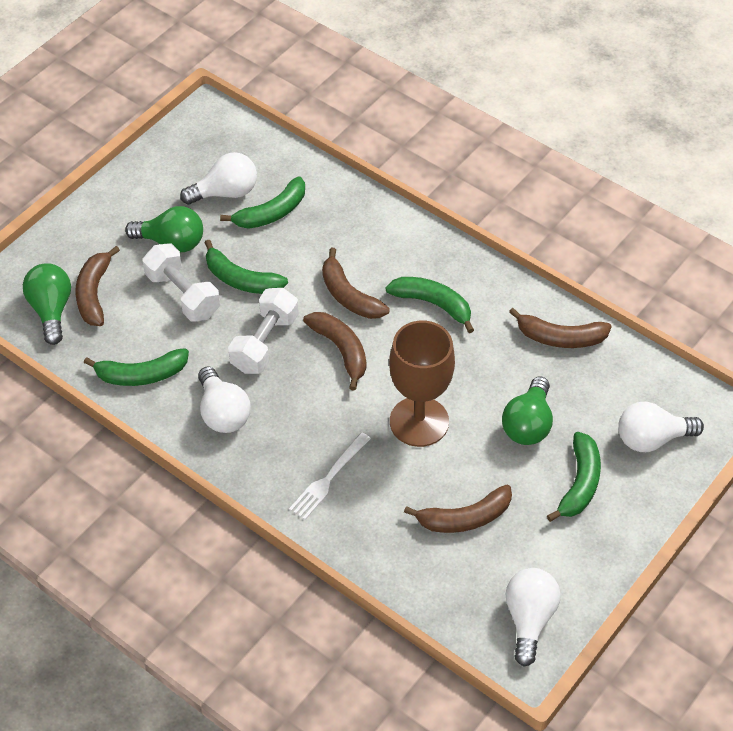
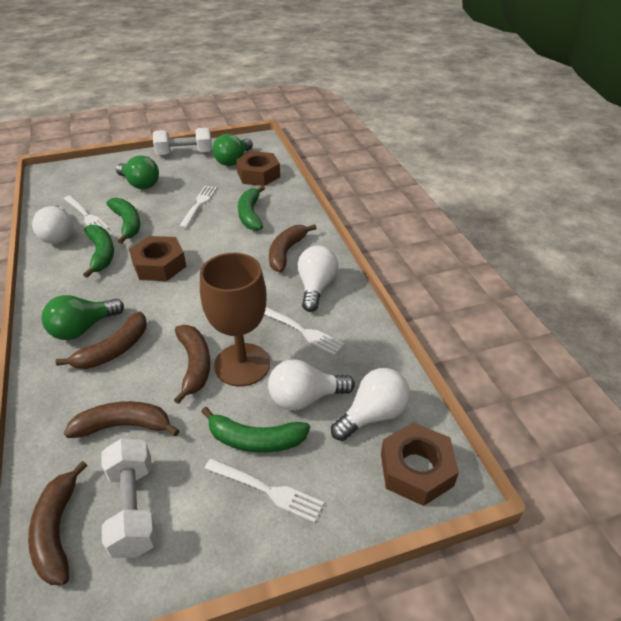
brown nut: none = 0 -> [129,236,186,281] [236,151,280,186] [381,422,459,506] = 3
green banana: [84,348,189,386] [205,240,288,294] [220,176,305,229] [385,277,474,333] [547,432,601,522] = 5 -> [83,225,114,278] [106,198,140,244] [201,407,310,453] [238,186,265,231] = 4
white fork: [289,433,371,520] = 1 -> [64,195,109,230] [179,186,217,228] [204,458,324,523] [264,307,345,355] = 4

